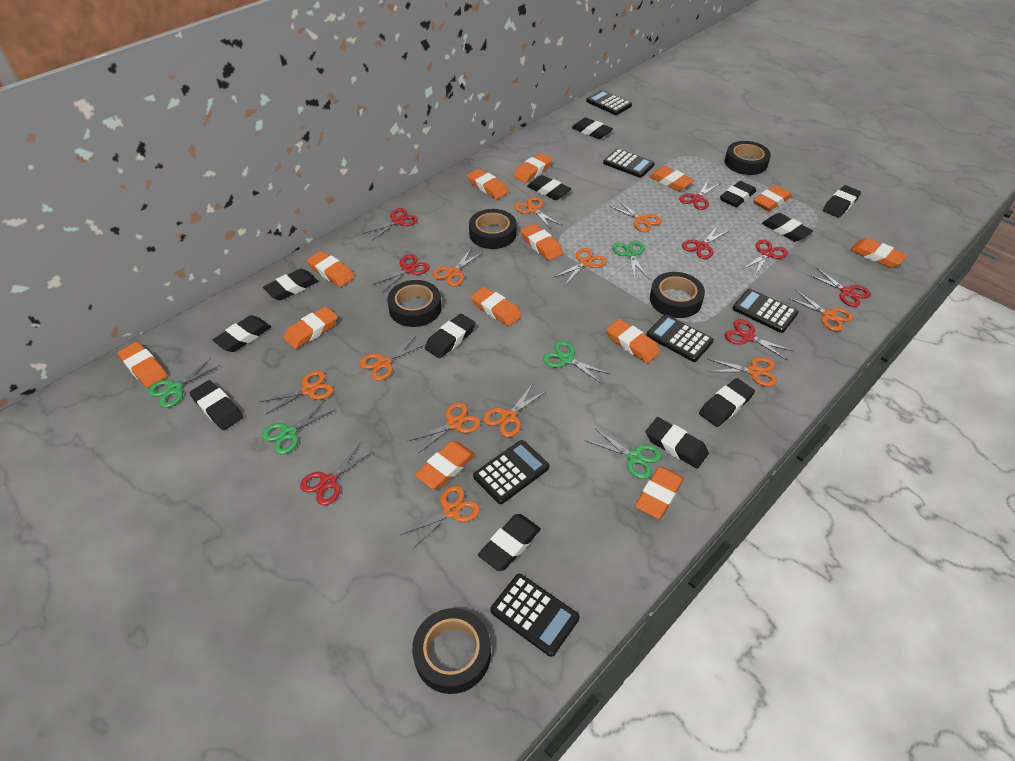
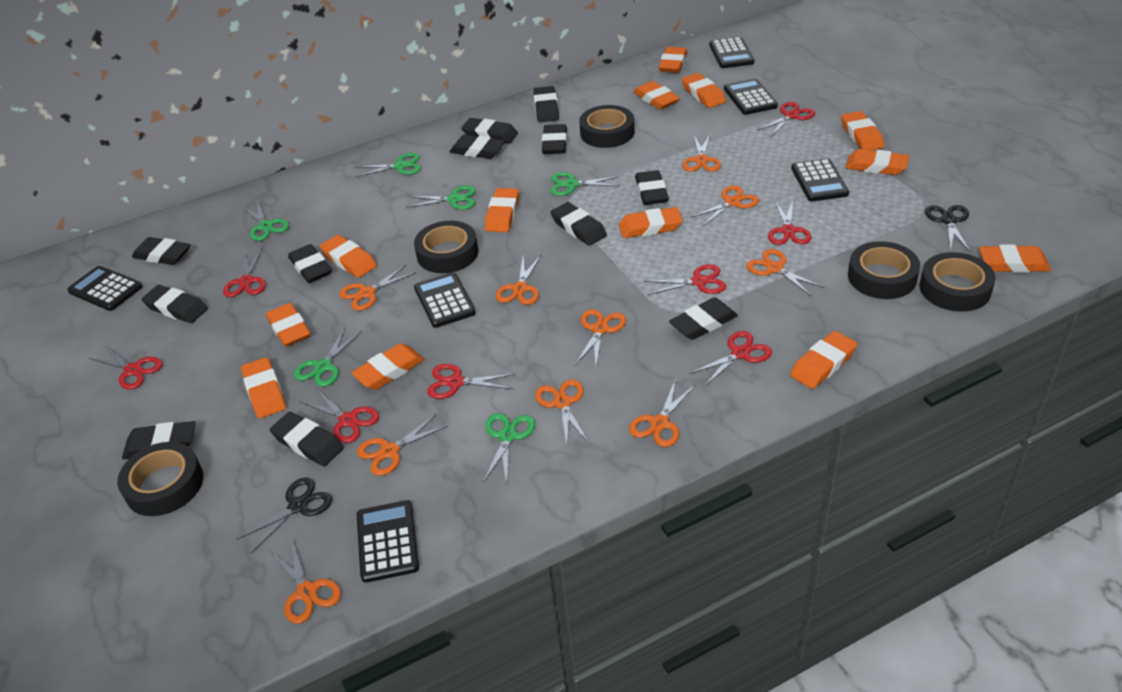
black scissors: none = 0 -> [237,477,332,553] [925,205,970,252] = 2
green scissors: [148,358,219,408] [262,401,334,454] [543,341,610,384] [585,428,662,479] [612,241,649,279] = 5 -> [241,200,289,241] [294,328,362,387] [355,153,421,177] [406,186,476,210] [483,413,535,485] [550,172,619,196] = 6
orange scissors: [260,370,333,415] [360,336,426,381] [401,486,480,550] [408,402,481,454] [432,248,482,286] [483,383,545,437] [514,197,561,229] [555,248,607,285] [609,200,662,232] [707,357,777,387] [787,290,853,331] = 11 -> [270,538,341,624] [339,265,416,311] [357,414,447,476] [495,255,541,305] [535,379,589,447] [575,309,626,366] [629,381,695,447] [682,134,721,172] [690,185,759,226] [746,249,824,296] = 10

